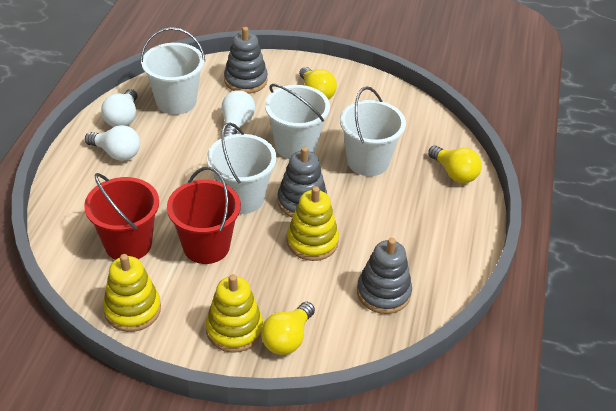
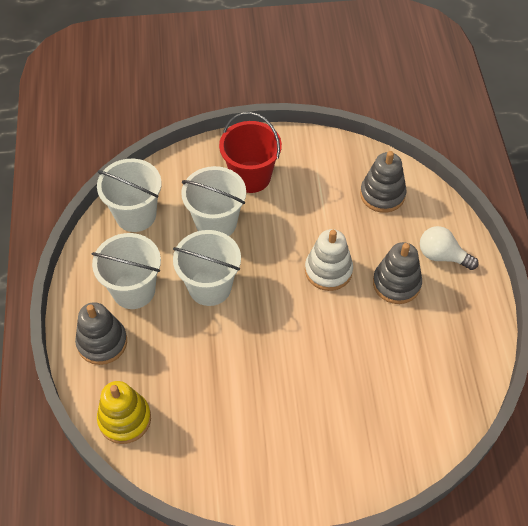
red bucket: [84,173,159,260] [167,167,241,264] = 2 -> [219,112,282,193] = 1
white light bulb: [85,125,140,161] [101,89,137,127] [222,90,255,137] = 3 -> [420,226,479,270] = 1
white stacking toy: none = 0 -> [305,229,353,291] = 1
yellow light bulb: [261,302,315,355] [299,67,337,100] [428,145,482,183] = 3 -> none = 0
yellow stacking toy: [103,254,161,332] [206,274,263,353] [287,186,339,261] = 3 -> [97,381,151,444] = 1

